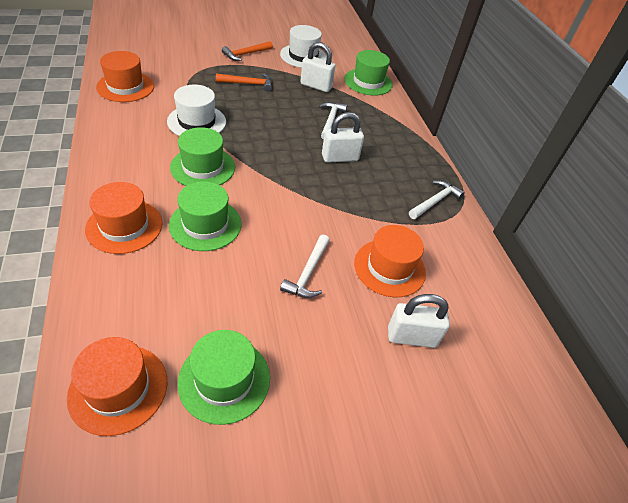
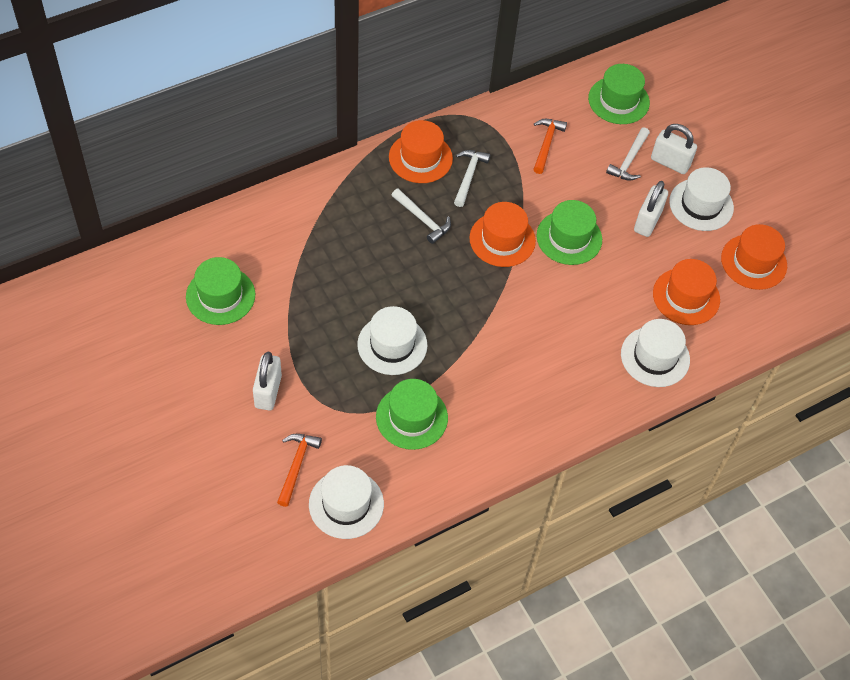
white hat: [167,85,226,136] [280,25,327,68] = 2 -> [309,465,384,539] [357,306,427,375] [621,319,690,387] [669,167,734,231] = 4

